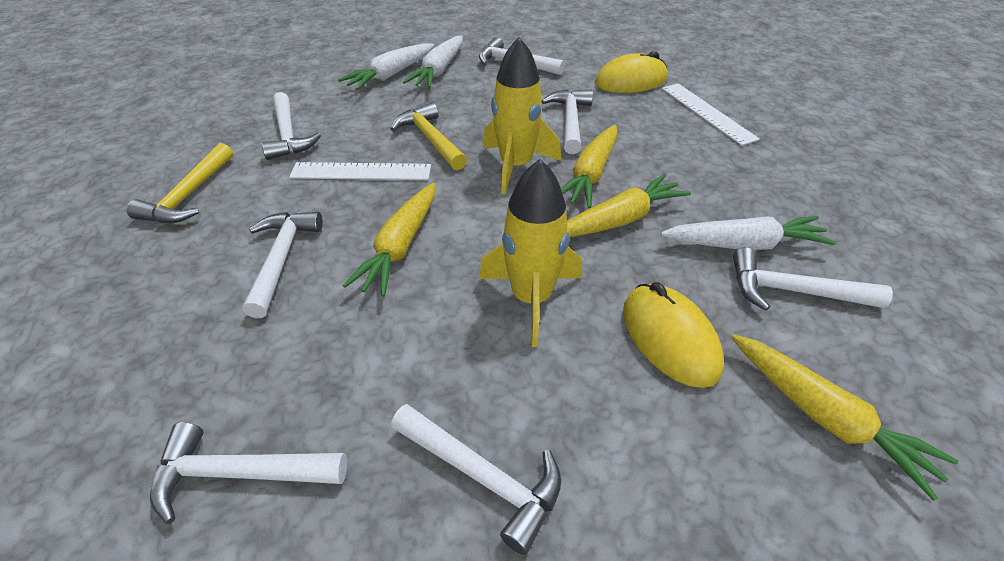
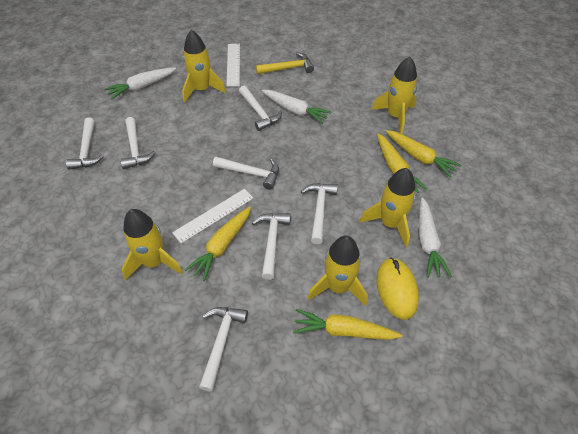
yellow hammer: [127,143,233,223] [391,102,467,170] = 2 -> [256,52,314,74] = 1
yellow mouse: [595,51,668,93] [623,282,724,388] = 2 -> [377,257,419,320] = 1
yellow rocket: [479,159,582,347] [483,37,561,194] = 2 -> [122,209,183,280] [182,30,226,102] [308,236,368,306] [360,168,416,247] [371,57,417,134] = 5

